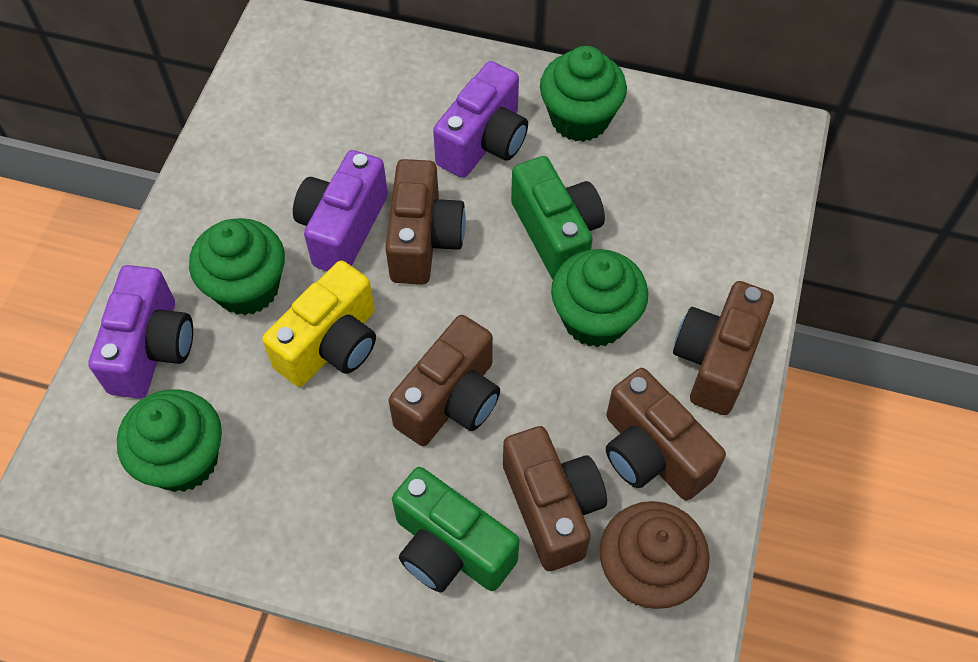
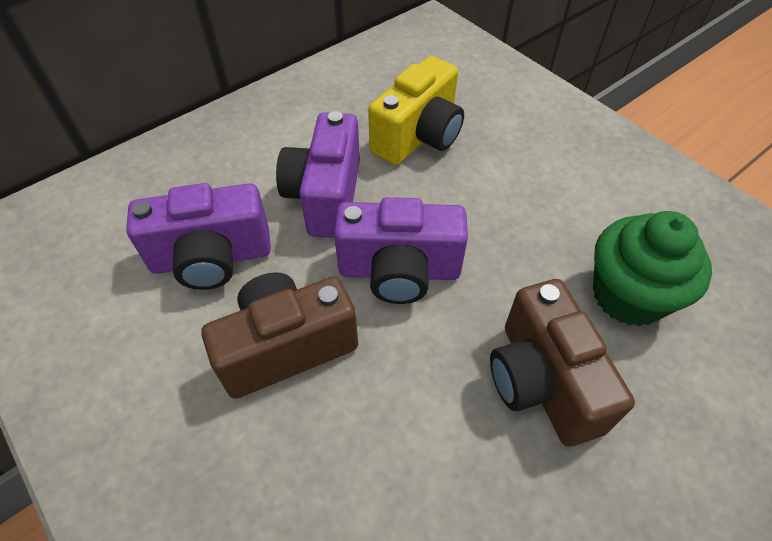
brown camera: [385,159,466,285] [388,315,500,446] [503,426,607,571] [606,368,726,501] [673,281,774,415] = 5 -> [202,272,358,399] [490,279,635,447] = 2
brown cupcake: [600,501,710,609] = 1 -> none = 0
green camera: [392,467,519,592] [511,156,605,279] = 2 -> none = 0
green cupcake: [117,389,222,492] [189,218,285,315] [540,46,627,142] [551,249,648,347] = 4 -> [593,211,712,326] = 1

